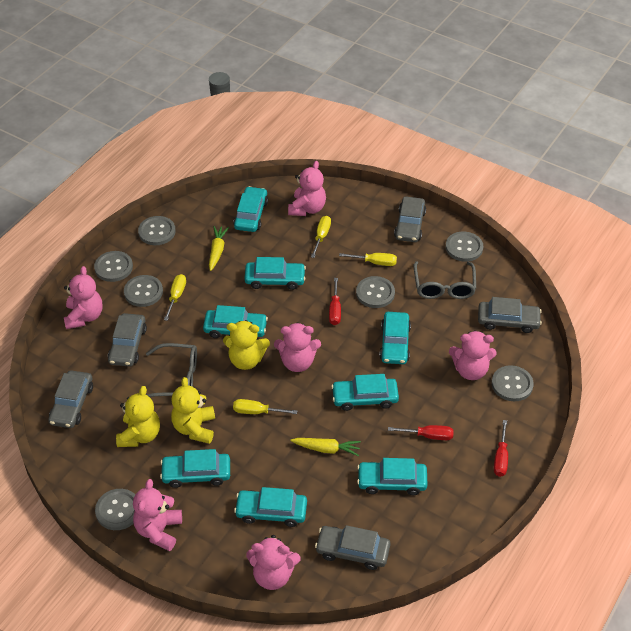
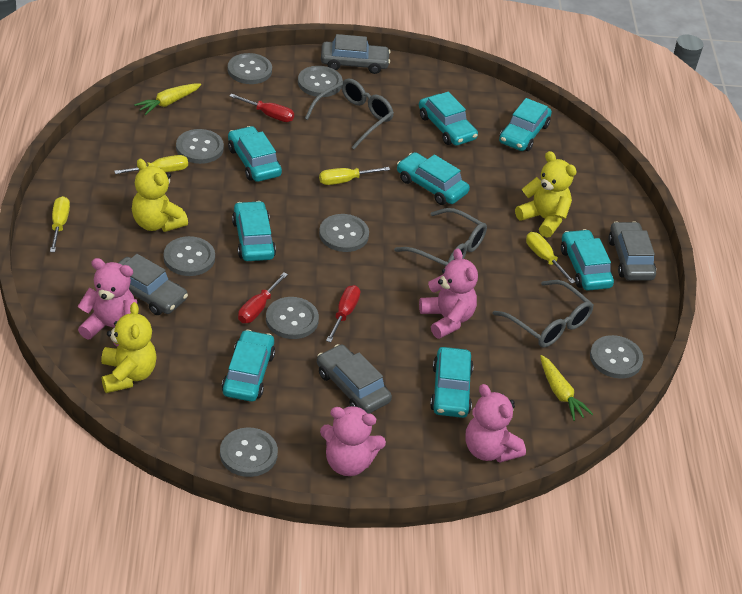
grey button: [94,251,133,282] [95,489,135,530] [124,275,163,307] [138,216,176,245] [356,276,395,308] [445,232,483,262] [491,365,534,401] = 7 -> [164,236,215,276] [176,129,224,164] [220,427,278,477] [228,53,272,84] [266,297,319,339] [298,66,343,97] [319,214,369,252] [590,335,643,379] = 8
grey car: [48,370,93,428] [108,313,147,367] [315,525,390,570] [394,196,426,242] [478,297,542,333] = 5 -> [118,254,188,315] [317,344,392,413] [321,34,391,74] [608,222,656,281] = 4
grey glasses: [146,343,197,397] [414,261,476,299] = 2 -> [305,78,394,149] [394,208,487,266] [493,280,594,348] = 3
pink teddy bear: [64,266,102,329] [133,479,182,551] [246,535,301,590] [274,322,321,372] [288,161,326,216] [449,330,497,380] = 6 -> [78,258,137,347] [320,406,386,476] [419,248,478,339] [465,384,526,463] = 4

